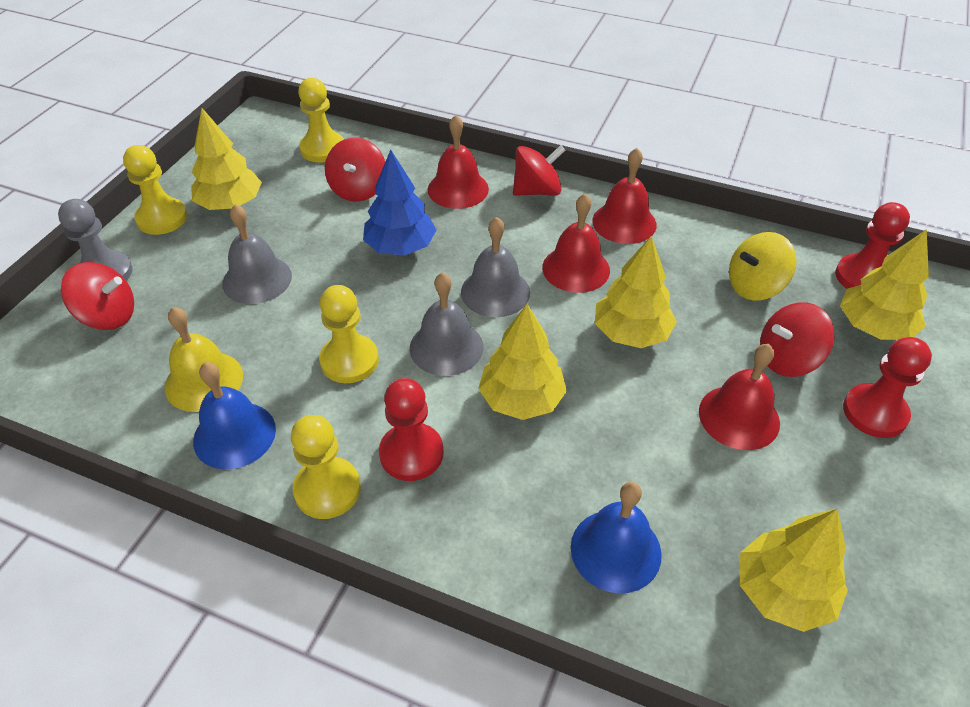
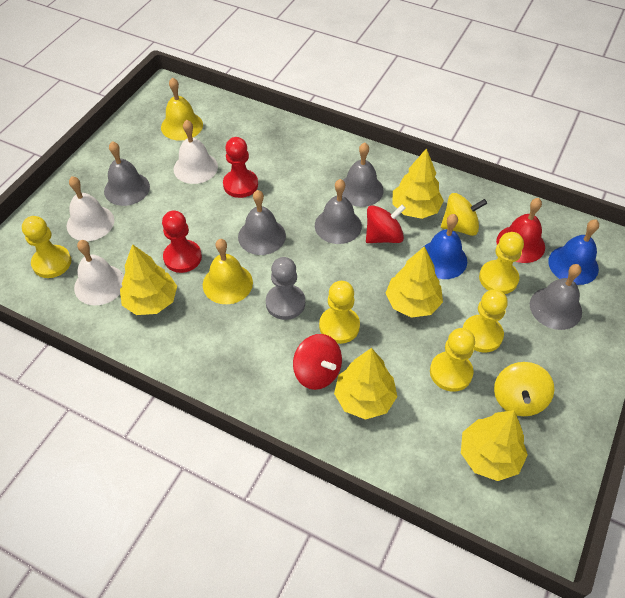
blue tree: [363,150,436,256] = 1 -> none = 0
grey bell: [222,204,292,304] [410,272,483,376] [461,217,530,317] = 3 -> [104,141,150,206] [238,190,286,255] [315,179,362,244] [342,142,384,207] [530,264,582,330] = 5
red bell: [428,115,489,209] [542,194,610,293] [592,148,657,244] [699,344,780,450] = 4 -> [496,198,545,263] = 1
red pawn: [379,378,444,481] [835,202,910,289] [843,337,932,438] = 3 -> [162,210,202,273] [223,137,258,198] = 2
red spinning top: [61,262,134,330] [325,137,385,202] [513,145,565,196] [760,302,834,377] = 4 -> [293,334,342,390] [366,205,406,243] = 2
white bell: none = 0 -> [67,176,114,241] [74,240,124,305] [174,120,218,184] = 3
yellow bell: [165,307,243,412] = 1 -> [161,77,203,141] [203,239,253,304] = 2
yellow pawn: [123,145,187,235] [291,415,361,519] [298,78,344,162] [319,285,379,383] = 4 -> [22,216,71,278] [319,281,360,344] [430,328,475,392] [463,289,508,353] [479,232,524,294] = 5
yellow spinning top: [729,232,796,301] = 1 -> [441,193,487,236] [494,362,555,416] = 2

